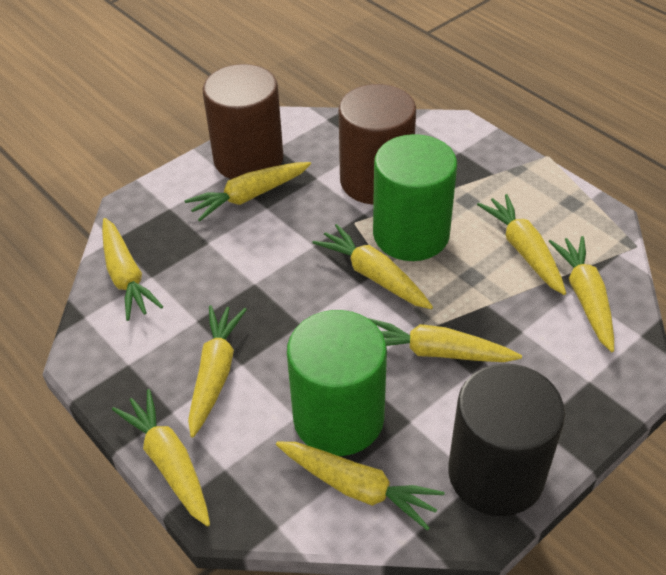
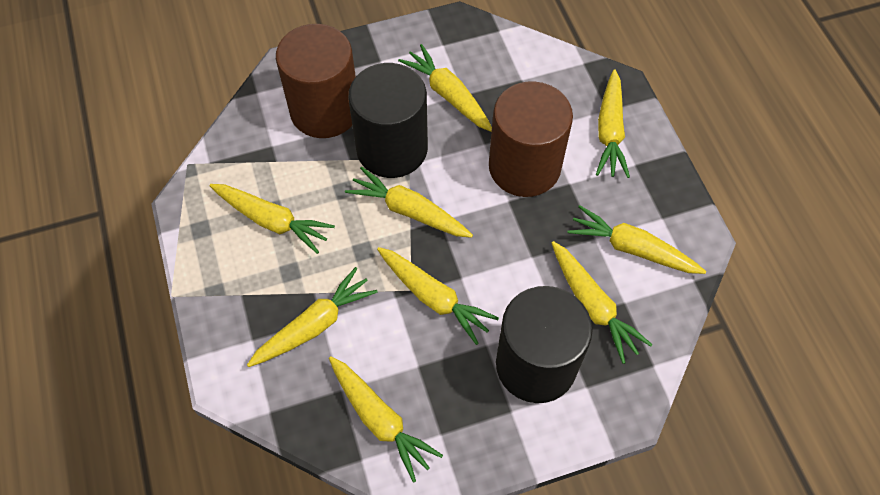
black cylinder: [448,364,565,516] = 1 -> [348,63,428,178] [496,286,593,403] = 2
green cylinder: [287,310,387,456] [373,134,457,261] = 2 -> none = 0

